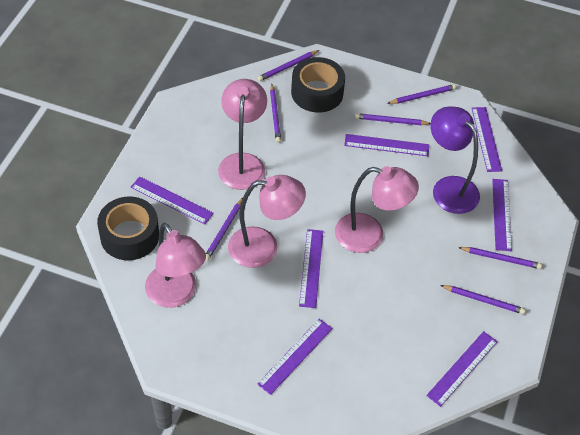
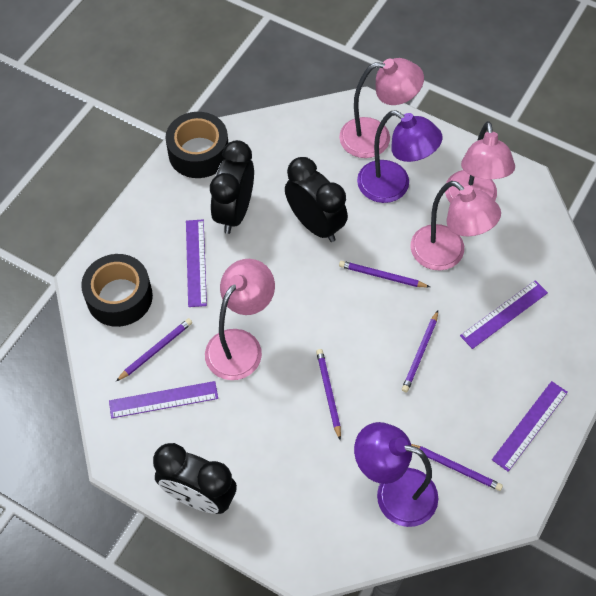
black clock: none = 0 -> [153,443,237,514] [210,140,254,234] [285,157,348,242] = 3
purple lamp: [430,107,480,214] = 1 -> [354,422,438,527] [357,110,443,203] = 2
purple pencil: [206,198,243,261] [258,50,319,81] [270,84,281,143] [355,113,431,125] [387,84,456,104] [440,285,526,314] [458,247,542,269] = 7 -> [116,318,192,381] [316,349,341,440] [339,261,430,288] [402,311,438,392] [411,444,503,491] = 5
purple ruler: [131,176,214,224] [257,319,333,395] [299,229,323,308] [344,134,429,156] [426,331,498,407] [472,107,502,172] [492,179,512,251] = 7 -> [109,381,218,418] [186,220,207,307] [460,280,548,349] [492,381,568,472] = 4

